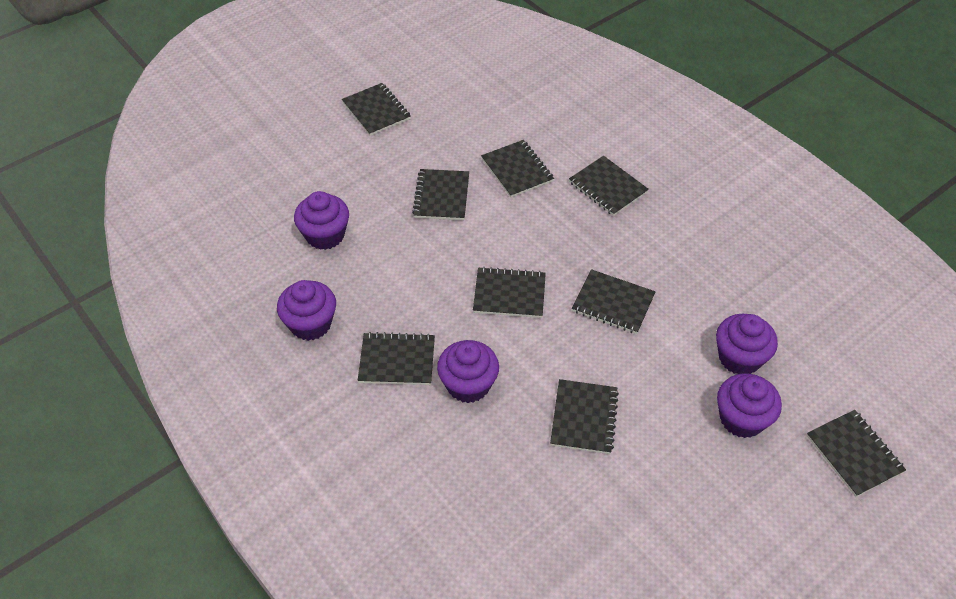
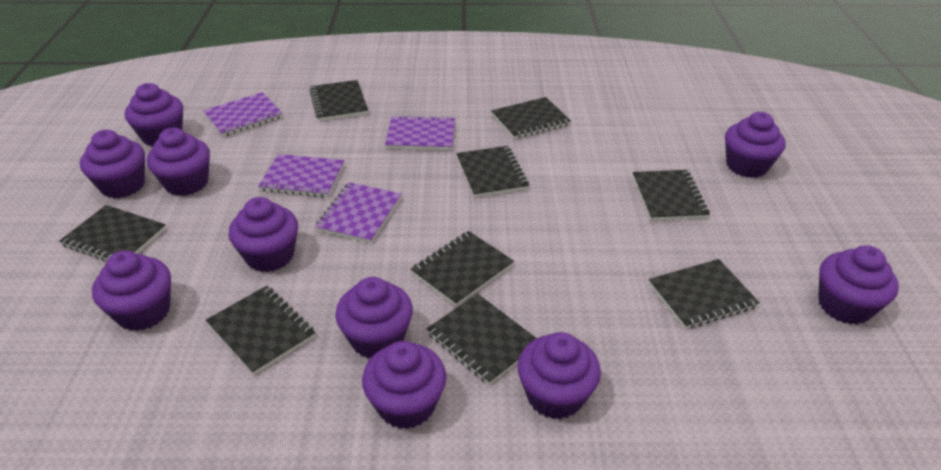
purple cupcake: [277,280,336,341] [294,191,349,250] [437,340,499,403] [716,314,778,374] [717,373,782,438] = 5 -> [80,130,145,199] [92,251,171,331] [125,83,183,147] [147,127,210,196] [228,197,298,272] [335,277,413,359] [362,341,446,429] [517,332,601,419] [725,112,786,178] [818,245,899,325] = 10
purple notebook: none = 0 -> [203,92,283,137] [258,154,344,197] [315,182,402,243] [385,115,455,150] = 4

